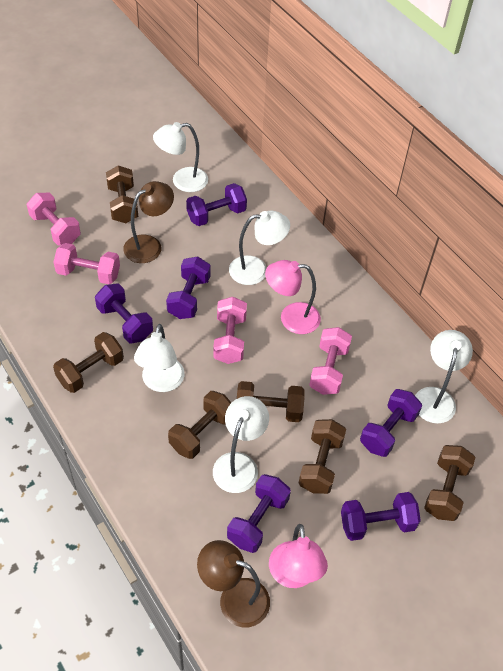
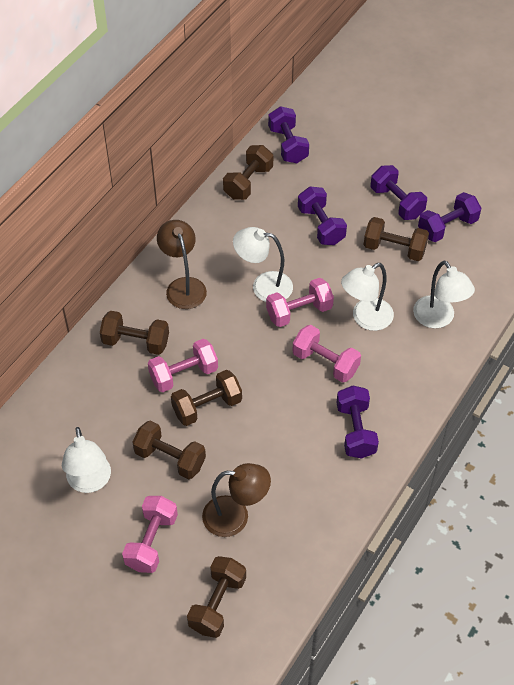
pink lamp: [265,260,321,334] [269,524,328,588] = 2 -> none = 0
purple dumbbell: [95,283,153,343] [166,257,211,319] [186,183,247,226] [227,474,291,553] [341,492,421,541] [360,389,422,457] = 6 -> [268,106,309,163] [298,186,347,245] [337,386,379,459] [371,165,427,220] [418,192,481,242] = 5
white lamp: [134,324,185,392] [153,122,208,192] [213,396,269,493] [229,211,290,285] [415,330,473,424] = 5 -> [62,427,111,493] [233,227,293,302] [341,263,394,331] [413,260,475,328] = 4

